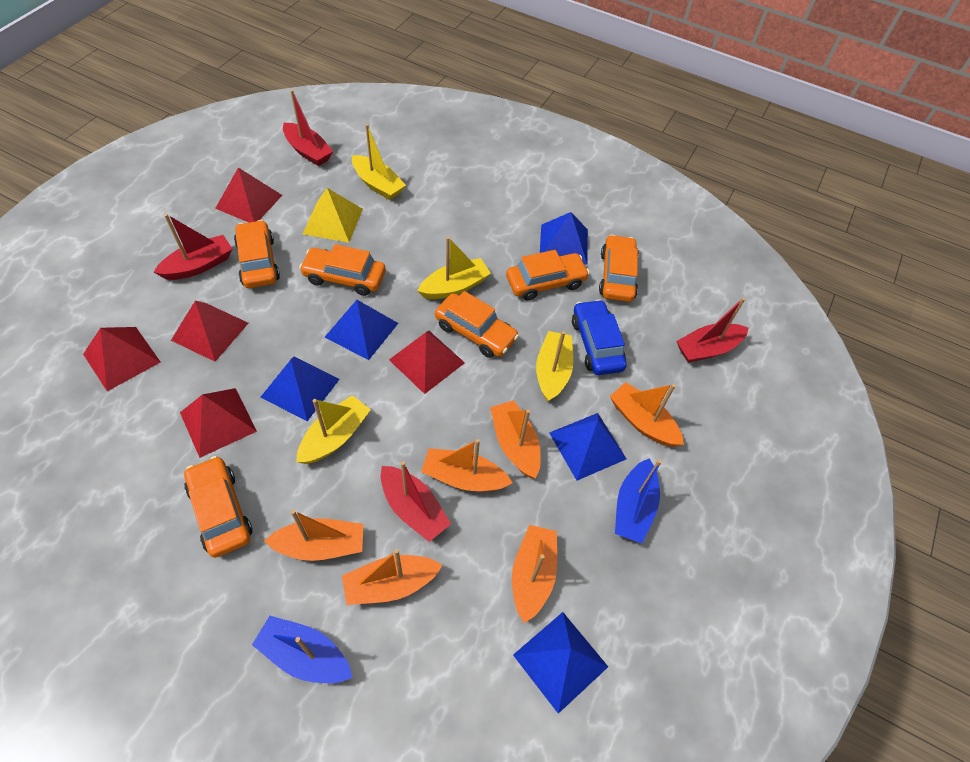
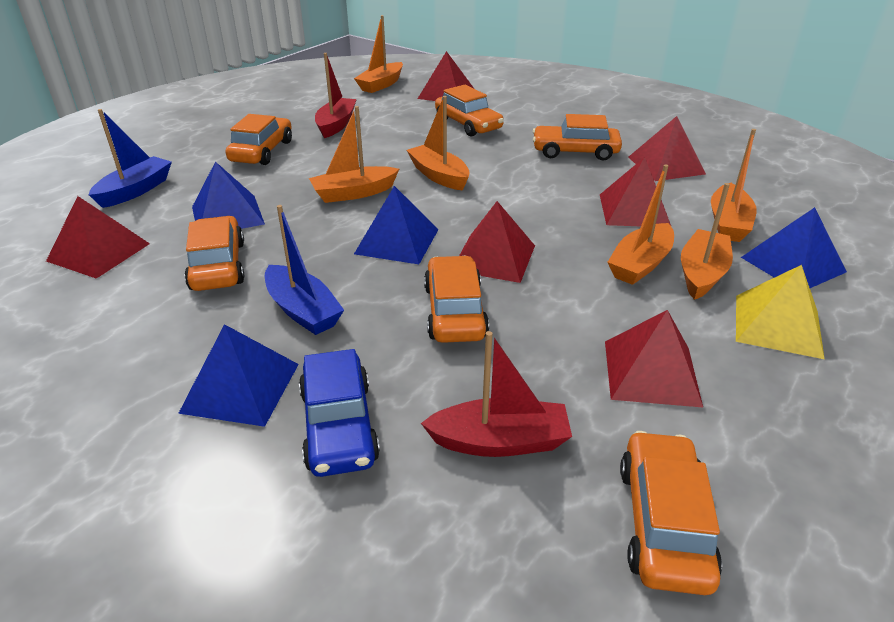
blue pyramid: [261,357,340,421] [325,300,398,360] [513,612,608,714] [540,212,588,264] [549,413,626,481] = 5 -> [178,324,299,427] [192,162,265,229] [354,186,439,264] [741,207,847,288] = 4
red boat: [154,214,232,280] [283,90,333,166] [381,461,451,542] [676,297,749,363] = 4 -> [315,53,357,138] [421,331,572,457] = 2
red pyramid: [83,327,160,391] [171,301,248,362] [180,388,257,458] [215,168,282,222] [389,331,465,394] = 5 -> [46,196,150,279] [418,51,474,101] [459,201,535,283] [600,157,671,226] [605,310,703,407] [628,116,706,181] = 6
yellow boat: [296,395,371,464] [352,124,406,200] [418,237,491,299] [536,331,573,402] = 4 -> none = 0

